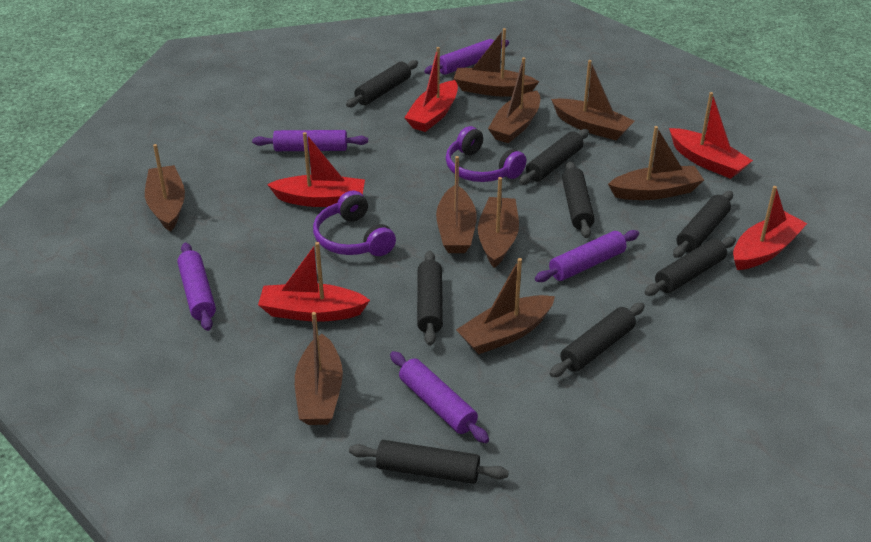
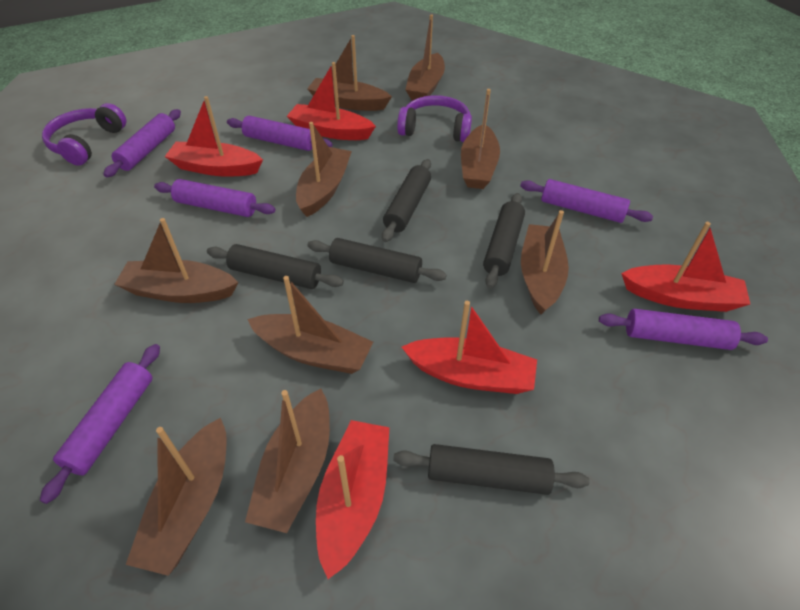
black rolling pin: [346,60,418,107] [349,440,509,484] [417,250,443,346] [519,129,589,185] [550,303,645,377] [562,161,595,238] [644,237,736,296] [673,191,733,258] = 8 -> [207,244,344,289] [307,238,447,283] [382,159,431,242] [393,444,590,495] [483,193,525,289] = 5
purple rolling pin: [177,243,216,331] [252,130,368,151] [390,351,489,443] [424,39,509,75] [535,230,639,282] = 5 -> [40,344,160,504] [103,109,181,177] [154,179,275,217] [227,116,333,151] [520,179,653,223] [599,309,768,350] = 6

